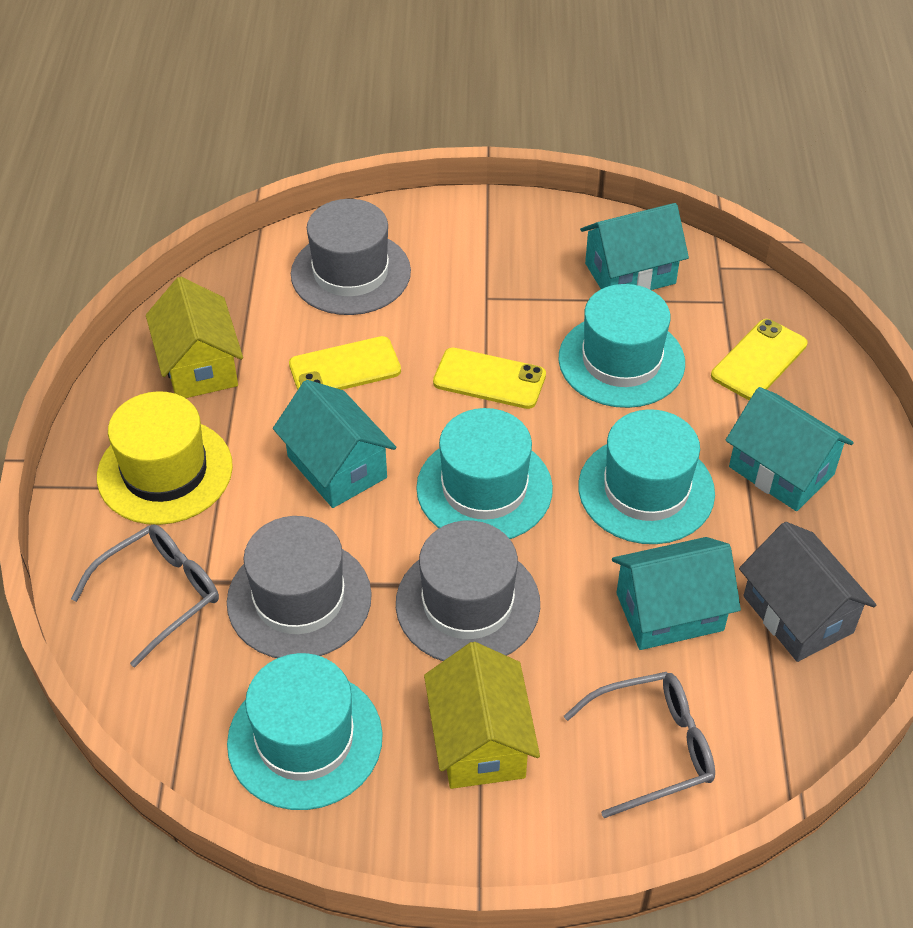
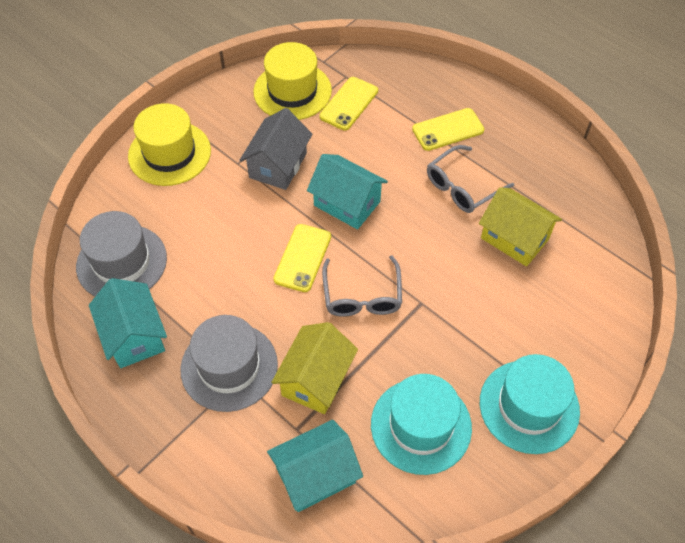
grey hat: [227,516,372,658] [291,199,411,315] [396,521,540,661] = 3 -> [76,211,167,296] [180,315,278,412] = 2
turquoise hat: [227,653,383,810] [416,408,553,539] [558,284,685,408] [578,409,715,544] = 4 -> [371,374,472,475] [480,354,580,454] = 2
turquoise house: [273,380,396,508] [580,203,689,290] [612,537,741,650] [725,387,854,511] = 4 -> [89,278,167,368] [267,420,363,512] [307,154,388,230] = 3
yellow hat: [97,391,233,525] = 1 -> [128,103,211,186] [253,42,332,120] = 2

